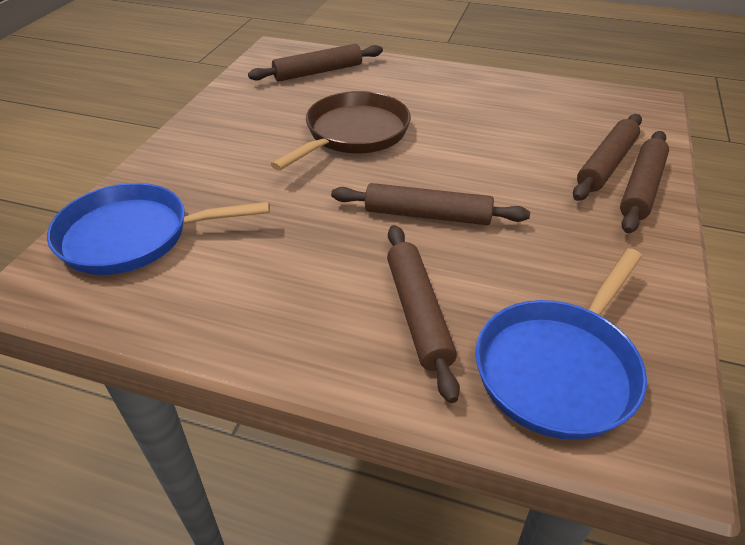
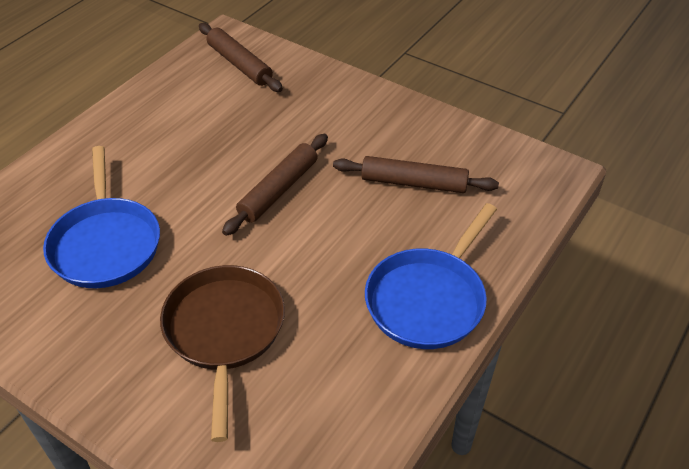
brown rolling pin: [248,44,383,81] [331,183,530,225] [387,225,460,403] [573,114,642,201] [620,131,669,234] = 5 -> [199,23,283,92] [222,134,328,236] [333,156,499,193] = 3

